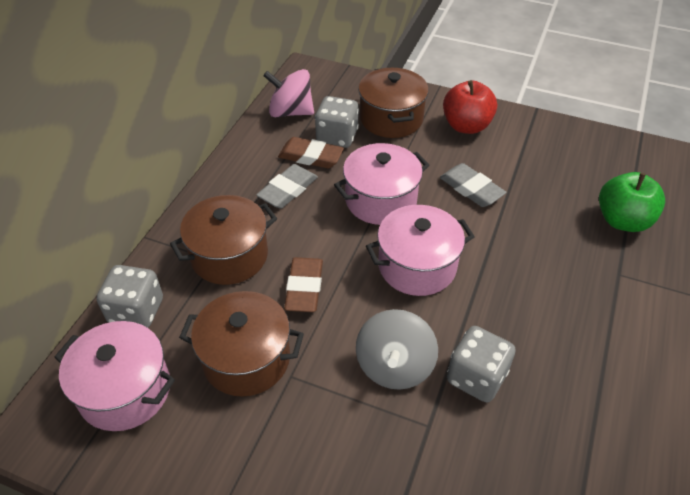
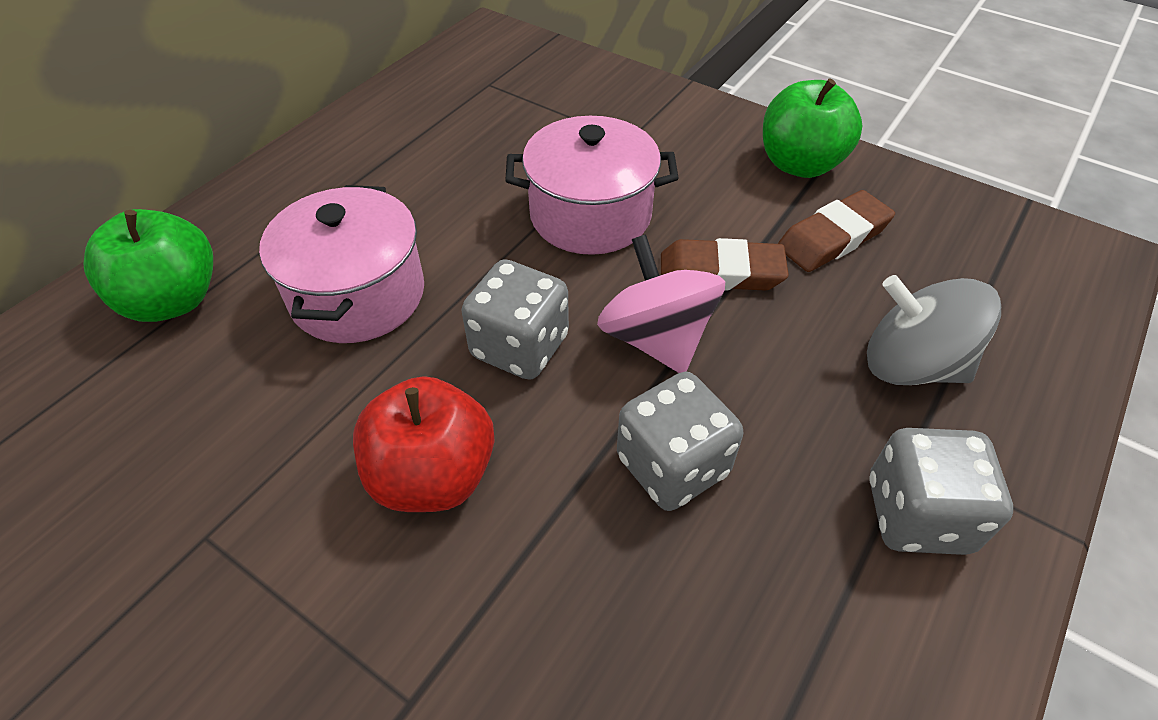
brown pot: [170,195,277,285] [179,291,304,397] [358,67,429,138] = 3 -> none = 0
green apple: [599,172,665,232] = 1 -> [83,209,213,322] [763,78,862,178] = 2
grey eraser: [256,164,318,209] [440,163,507,207] = 2 -> none = 0
pink pot: [55,321,175,431] [334,143,430,225] [366,205,475,296] = 3 -> [259,185,424,343] [505,116,678,255] = 2

